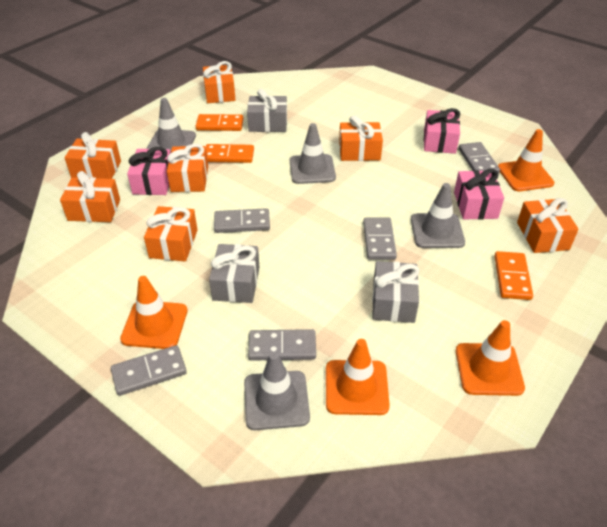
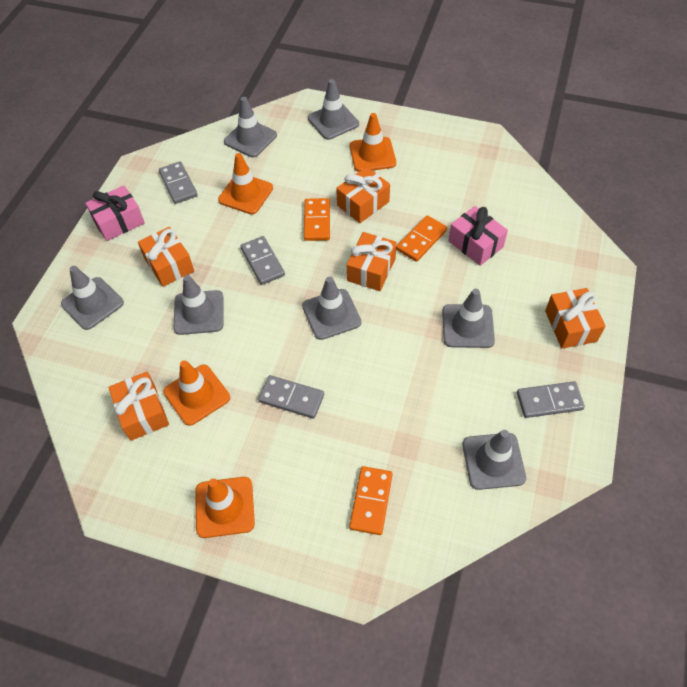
grey domino: [111,345,187,396] [214,208,270,233] [248,329,316,361] [363,217,397,260] [459,142,500,174] = 5 -> [159,161,198,204] [240,236,285,285] [258,375,324,419] [517,381,585,418] = 4
grey gift: [209,244,259,303] [247,89,287,132] [372,261,419,323] = 3 -> none = 0
grey traffic cone: [147,98,196,151] [244,352,310,430] [290,123,336,184] [411,183,465,248] = 4 -> [61,266,124,330] [174,275,223,335] [224,97,277,157] [302,276,362,340] [308,79,359,140] [442,289,495,348] [462,430,526,490] = 7
orange gift: [60,171,120,222] [65,132,121,179] [144,206,198,261] [167,144,208,192] [203,61,235,103] [339,115,383,161] [517,198,579,253] = 7 -> [108,372,169,441] [138,227,194,287] [336,167,390,223] [347,232,397,291] [545,288,606,349] = 5
pink gift: [127,147,171,195] [424,108,460,154] [454,169,504,220] = 3 -> [85,186,145,241] [448,206,508,266] = 2

